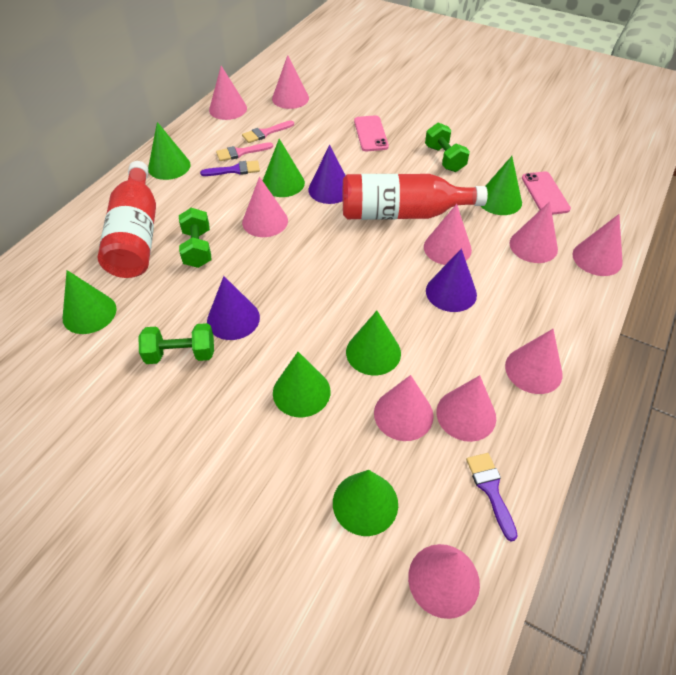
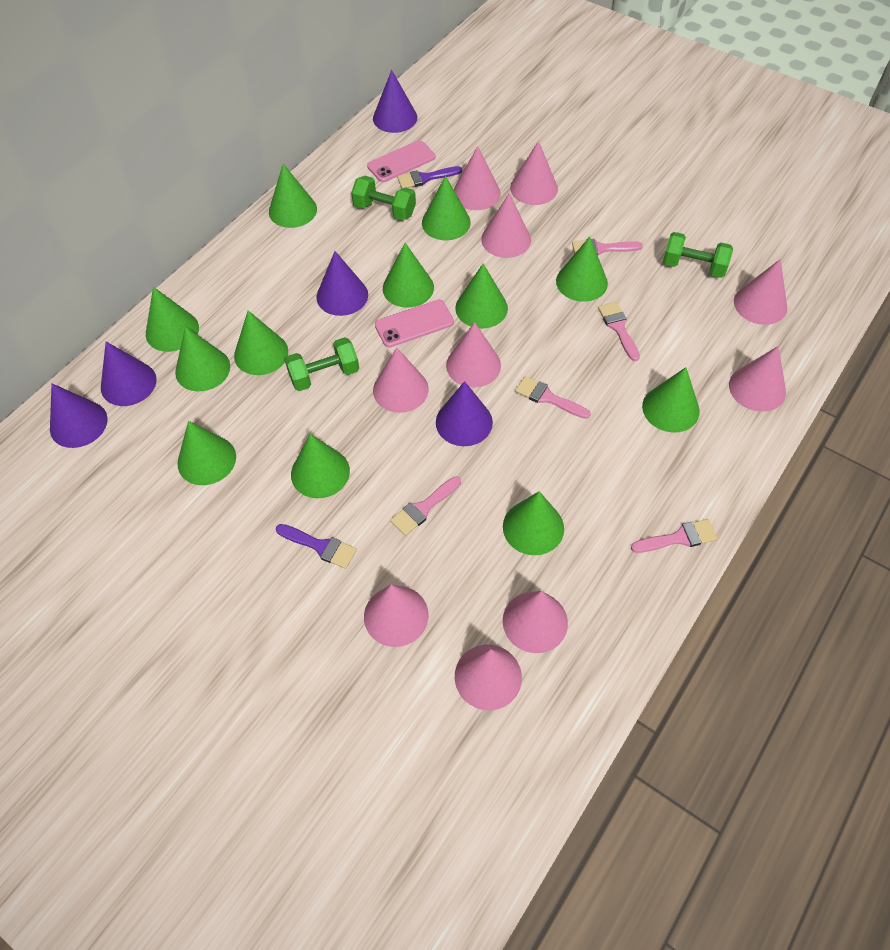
green cone: [63,270,116,334] [148,122,191,180] [263,139,305,197] [273,352,331,417] [333,470,398,536] [346,311,401,375] [481,156,522,215] = 7 -> [146,287,199,352] [175,326,230,391] [177,421,236,485] [234,310,288,375] [269,164,317,228] [291,434,350,498] [383,243,434,308] [422,176,471,240] [455,263,508,328] [503,491,564,555] [556,237,608,302] [642,367,700,432] = 12
pink brush: [216,142,273,161] [242,121,294,143] = 2 -> [390,476,461,536] [515,376,591,419] [572,239,643,255] [598,302,640,361] [631,519,717,553] = 5
purple cone: [207,276,260,340] [308,145,346,204] [426,249,477,312] = 3 -> [50,383,108,448] [101,342,157,406] [317,251,368,316] [373,70,417,133] [436,381,493,446] = 5
red bottle: [98,161,156,278] [343,174,488,220] = 2 -> none = 0

